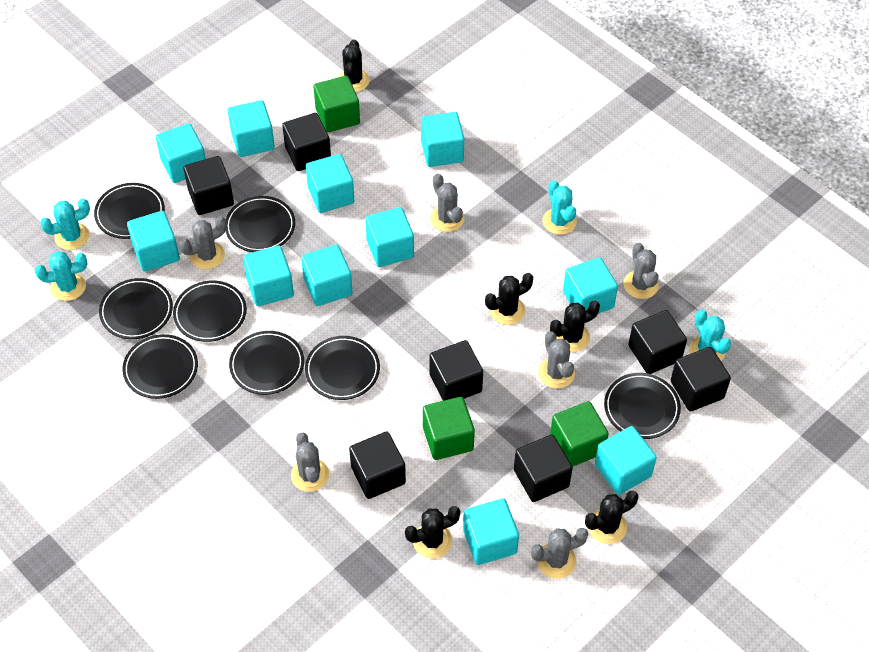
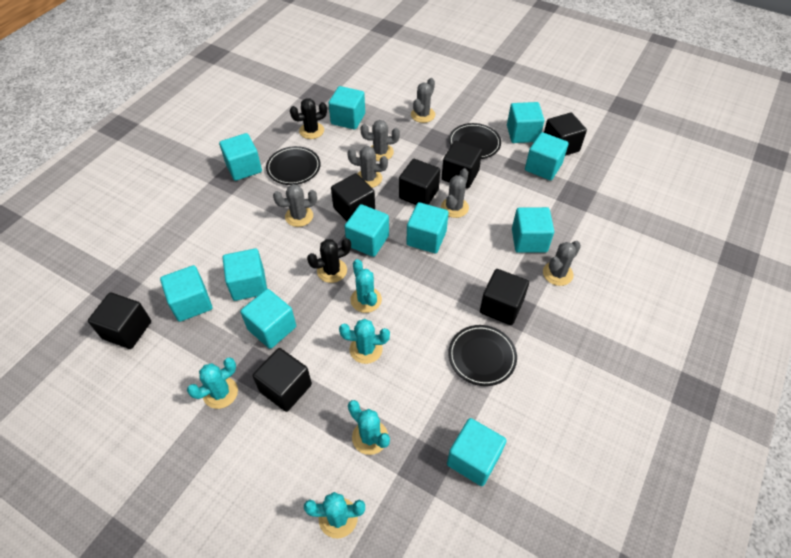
black cactus: [338,39,370,92] [405,506,460,558] [485,273,533,325] [550,300,600,352] [585,491,638,544] = 5 -> [290,98,327,139] [307,238,351,283] = 2
black plate: [94,183,165,239] [99,278,173,339] [122,334,198,399] [173,281,247,342] [226,196,295,252] [229,331,304,395] [305,336,380,400] [604,373,681,439] = 8 -> [266,146,321,185] [448,325,517,386] [449,123,501,159] = 3
green cube: [314,76,360,133] [423,397,475,460] [550,401,609,467] = 3 -> none = 0
turquoise cactus: [35,251,87,301] [40,198,90,250] [543,180,577,235] [689,310,731,361] = 4 -> [187,357,238,409] [304,492,365,539] [339,319,390,364] [348,400,390,455] [350,259,382,313] = 5

